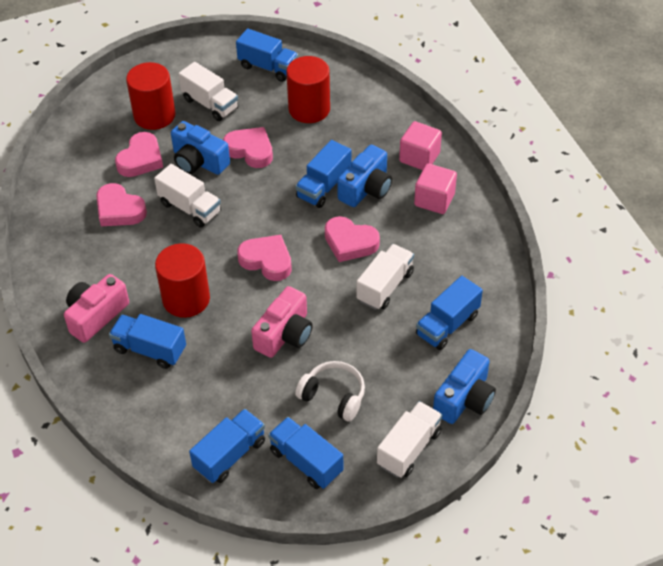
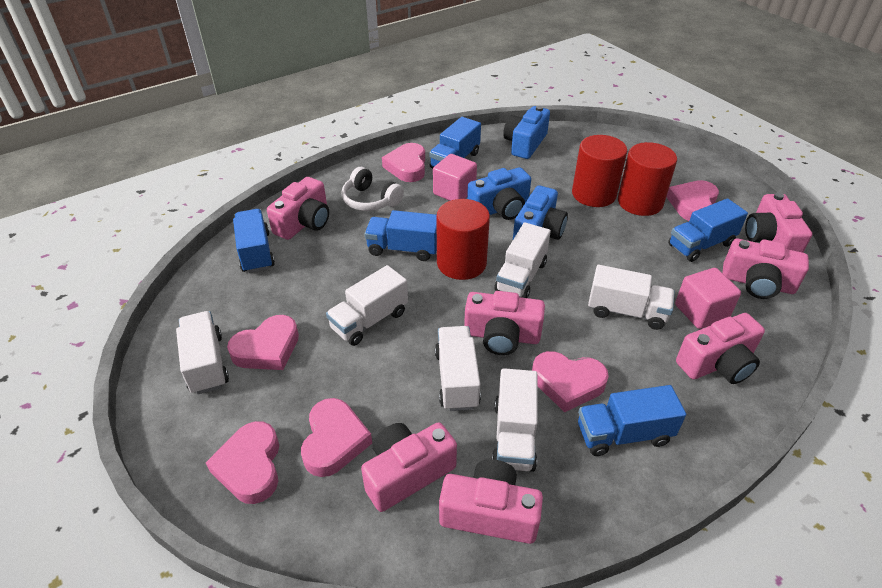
blue truck: [109,314,186,369] [189,409,265,483] [236,28,298,82] [268,417,343,489] [295,140,351,208] [416,276,483,350] = 6 -> [233,209,275,273] [365,210,437,261] [429,117,481,168] [578,385,686,456] [668,199,748,262] = 5
pink camera: [64,274,129,343] [251,286,313,358] = 2 -> [267,177,329,240] [361,422,457,512] [439,459,543,544] [464,291,545,355] [676,313,765,384] [722,239,809,299] [745,192,812,253] = 7
pink heart: [96,183,147,226] [115,132,163,177] [223,127,273,168] [237,235,292,281] [325,216,380,262] = 5 -> [206,421,279,504] [227,315,299,370] [301,398,372,477] [382,143,425,182] [532,351,609,412] [666,180,719,221] = 6
white truck: [154,164,221,228] [178,62,238,121] [356,244,414,310] [377,401,442,478] = 4 -> [176,311,229,394] [326,265,408,346] [435,326,481,411] [492,368,538,472] [495,222,551,298] [588,265,675,330] = 6

